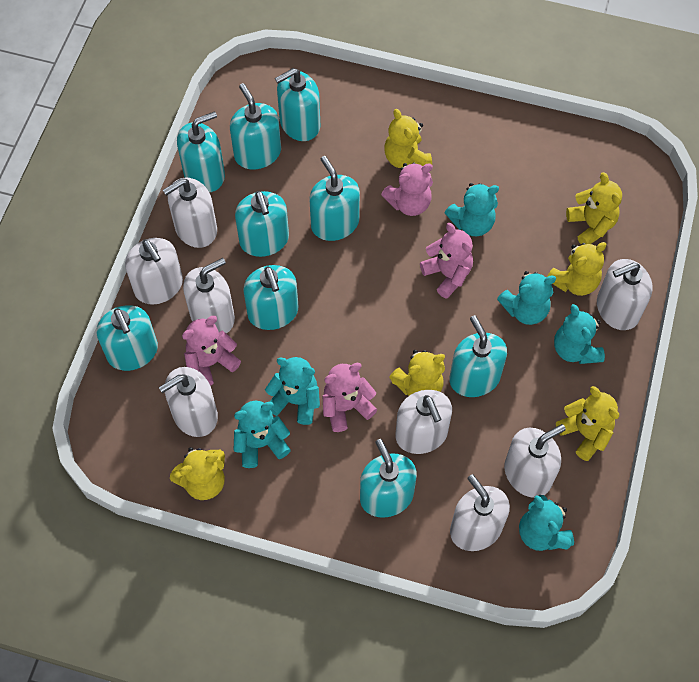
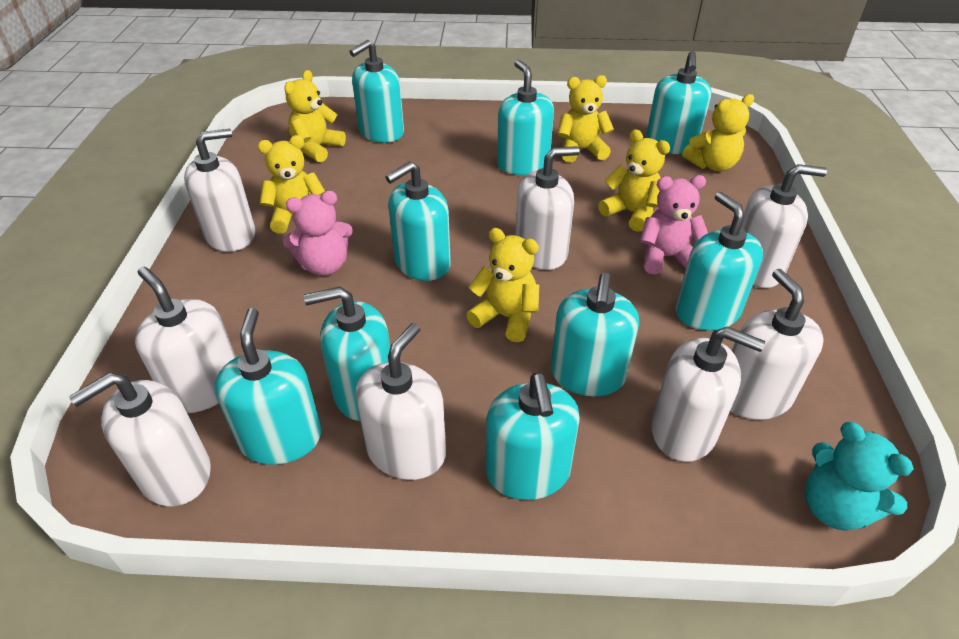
pink teddy bear: [182,316,241,386] [323,363,377,432] [381,162,433,216] [420,223,473,299] = 4 -> [283,191,353,276] [640,175,708,274] = 2
turquoise teddy bear: [234,401,291,468] [265,357,320,425] [445,183,499,236] [497,271,556,325] [519,495,574,551] [554,304,605,364] = 6 -> [805,422,914,531] = 1

